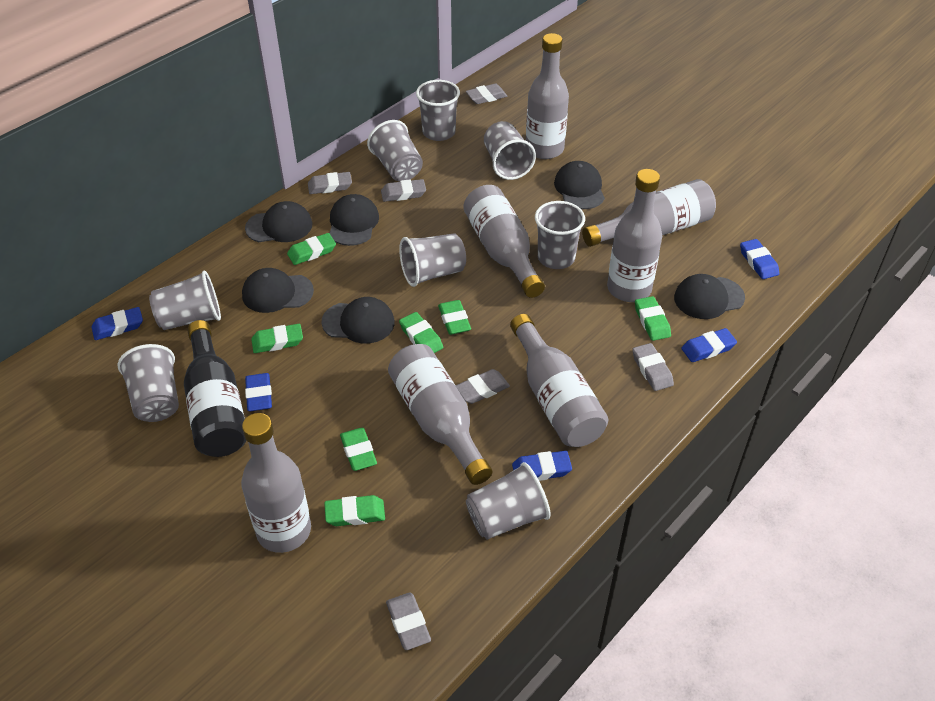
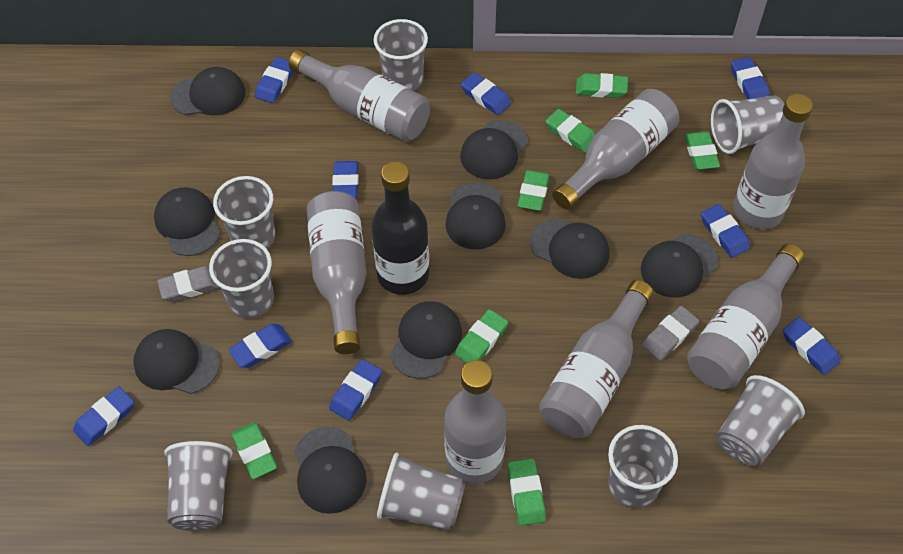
black cap: [242,268,314,313] [245,201,313,242] [321,297,395,344] [329,194,379,246] [554,161,605,209] [674,274,745,319] = 6 -> [133,329,220,394] [154,187,220,256] [170,67,246,116] [295,427,367,514] [390,301,462,379] [445,182,506,250] [460,120,528,179] [530,218,610,279] [641,234,718,298] = 9
blue eraser: [91,307,143,340] [245,373,272,411] [512,451,572,481] [681,328,737,362] [740,239,779,279] = 5 -> [73,387,134,446] [229,324,292,368] [255,57,293,103] [329,359,382,421] [332,161,359,198] [461,72,511,115] [701,204,750,258] [731,57,770,99] [783,317,840,375] = 9
grey eraser: [308,172,352,194] [381,179,426,202] [386,593,431,650] [456,369,510,404] [466,84,507,104] [632,343,674,391] = 6 -> [157,266,219,301] [642,306,699,361] = 2

